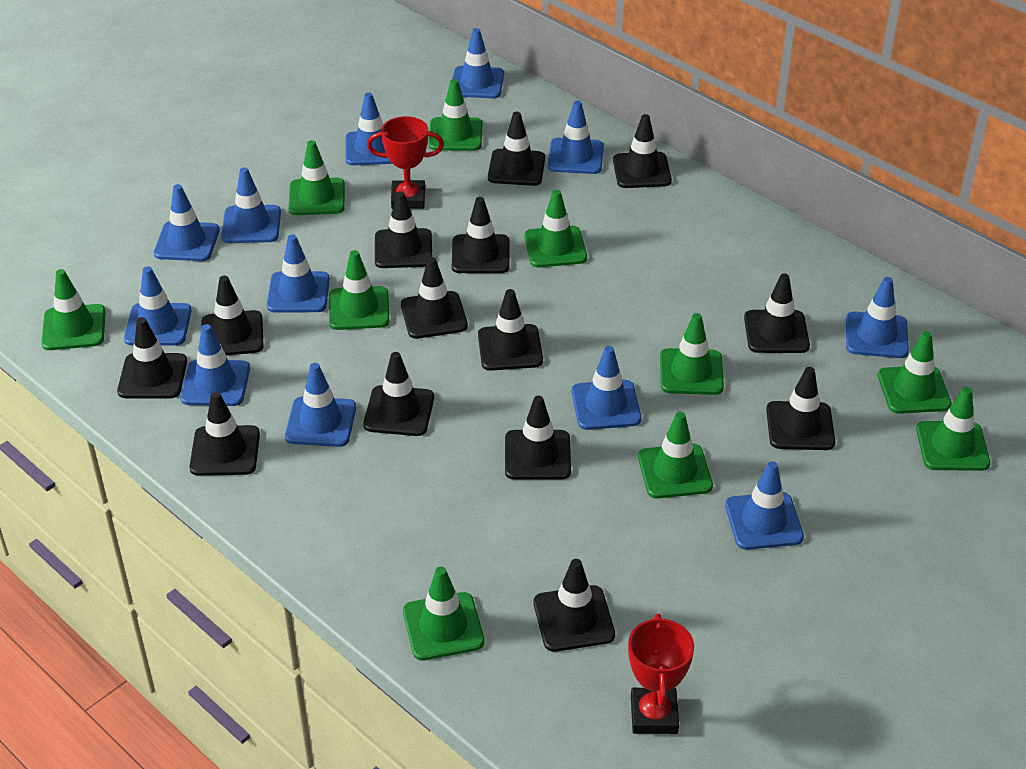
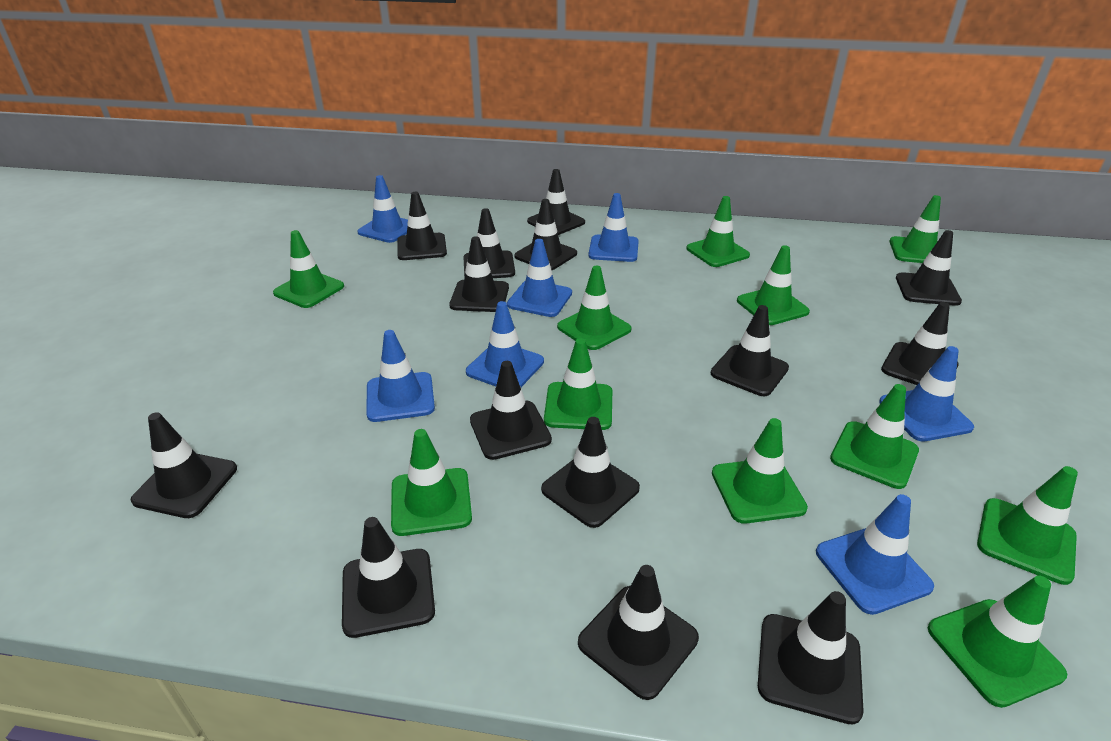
blue traffic cone: [124,266,191,346] [154,184,219,261] [180,324,250,406] [221,167,281,243] [267,234,330,312] [285,363,356,447] [346,92,392,165] [452,28,504,99] [548,100,604,174] [572,346,641,430] [725,461,804,550] [846,277,909,358] = 12 -> [357,175,408,243] [366,330,435,422] [466,301,544,387] [507,239,572,317] [588,193,639,262] [816,494,934,615] [879,346,974,441] = 7
green traffic cone: [41,269,106,350] [289,140,345,215] [329,250,389,330] [403,567,485,661] [429,79,482,151] [524,190,587,267] [638,412,713,499] [660,313,724,395] [878,331,952,414] [916,387,990,471] = 10 -> [273,230,344,308] [391,429,472,536] [544,338,612,430] [557,266,632,350] [686,196,750,267] [712,418,808,524] [737,245,810,325] [830,384,919,489] [889,195,941,263] [928,576,1067,708] [977,466,1078,585] = 11
red trophy: [367,116,444,209] [628,614,694,734] = 2 -> none = 0

